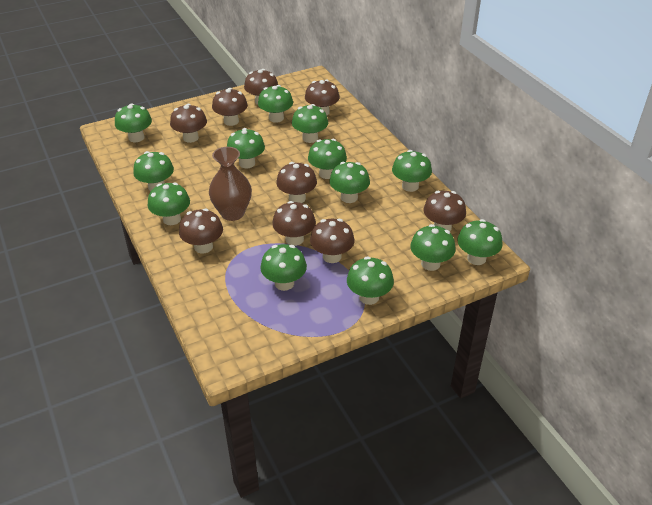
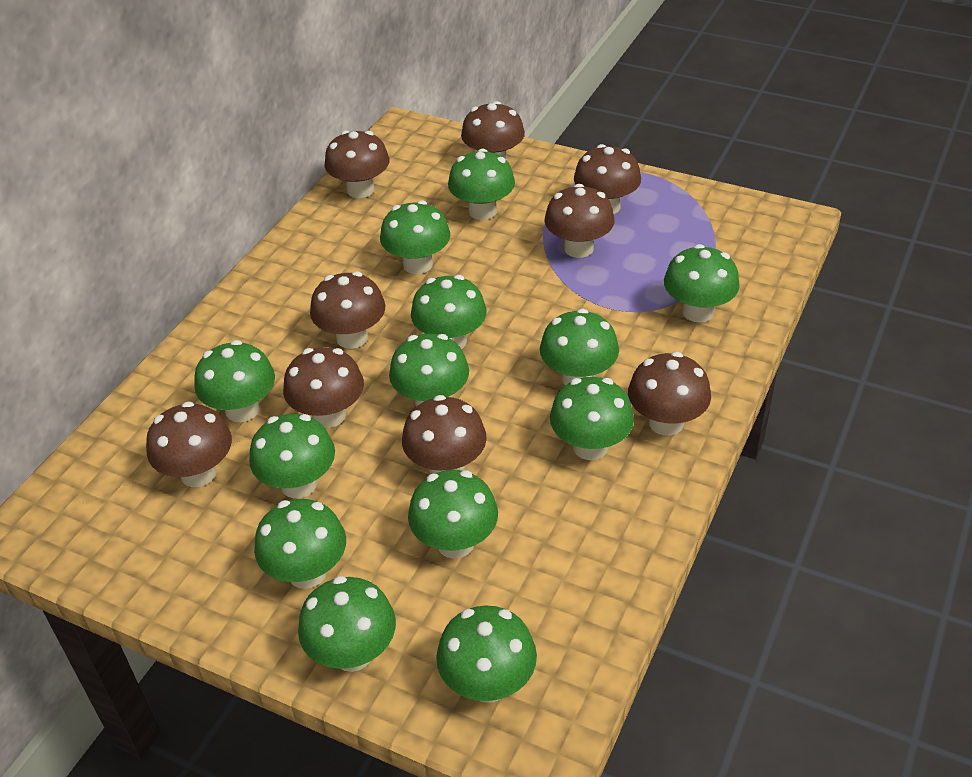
brown vase: [209,147,252,221] = 1 -> none = 0

